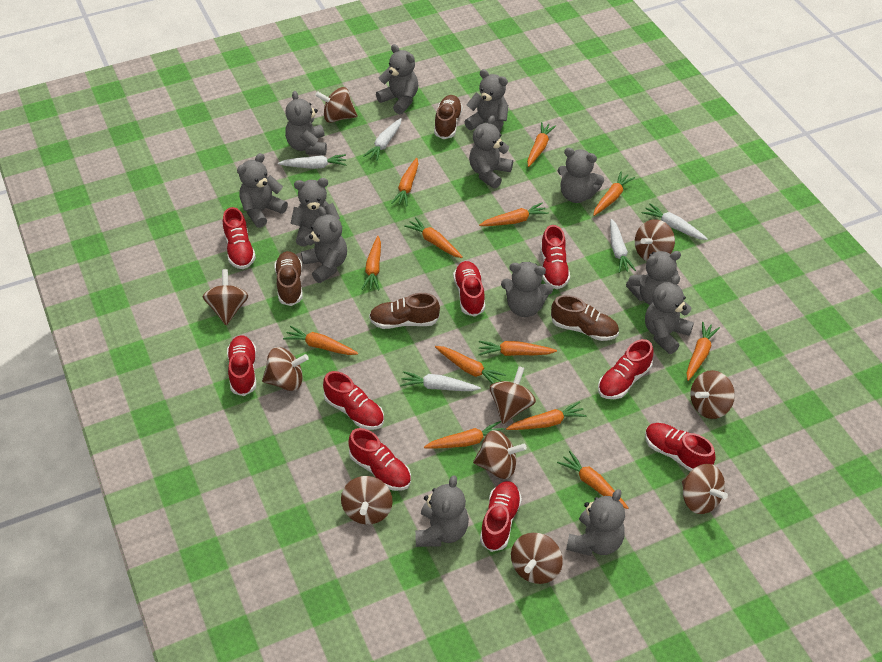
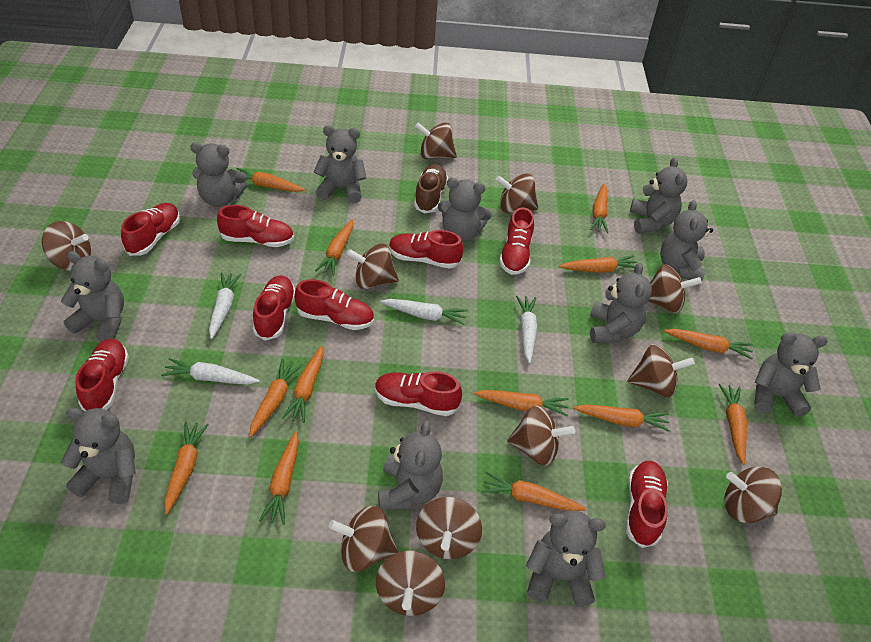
brown shoe: [275,251,303,306] [369,293,440,329] [434,95,463,139] [551,295,619,341] = 4 -> [414,164,448,213] = 1
brown spinning top: [202,269,248,325] [262,347,309,391] [315,87,357,123] [341,476,393,525] [473,430,527,479] [490,366,536,424] [511,533,563,584] [635,219,675,261] [682,464,728,514] [690,370,735,419] = 10 -> [42,221,91,271] [328,506,398,572] [346,243,399,289] [376,551,445,616] [415,122,457,159] [416,497,482,559] [496,173,538,213] [507,406,575,466] [627,344,695,397] [649,264,702,313] [724,467,782,523] = 11
grey teddy bear: [237,153,288,228] [285,91,327,155] [290,178,340,246] [301,207,347,283] [376,44,418,114] [415,475,469,547] [465,69,508,132] [469,115,513,189] [501,262,553,317] [558,148,604,203] [566,489,625,556] [626,251,681,305] [645,275,694,354] = 13 -> [61,251,124,342] [61,408,136,504] [190,142,247,207] [314,125,366,203] [378,421,443,511] [438,178,492,242] [526,511,606,607] [590,263,652,343] [630,157,687,233] [660,200,713,281] [754,333,828,417] = 11
white carrot: [278,154,347,169] [363,118,402,161] [400,371,481,391] [610,219,636,273] [642,203,708,240] = 5 -> [161,358,260,384] [209,272,241,339] [380,299,468,325] [516,296,537,364] = 4

